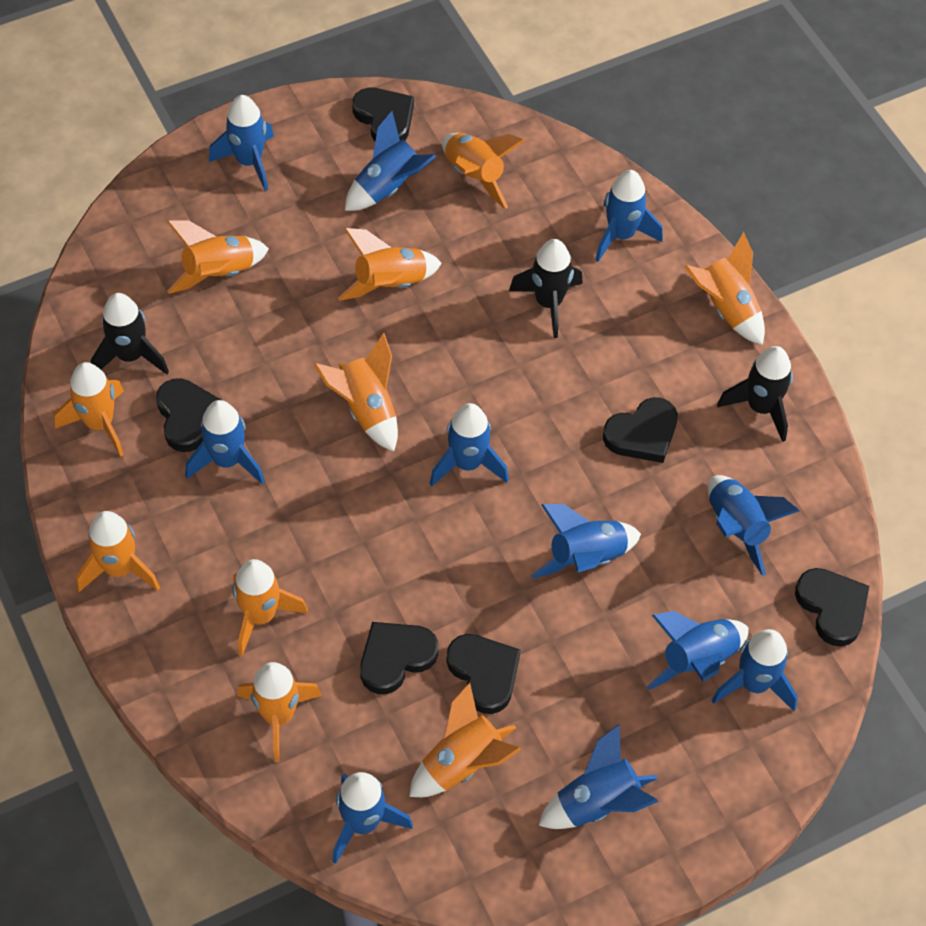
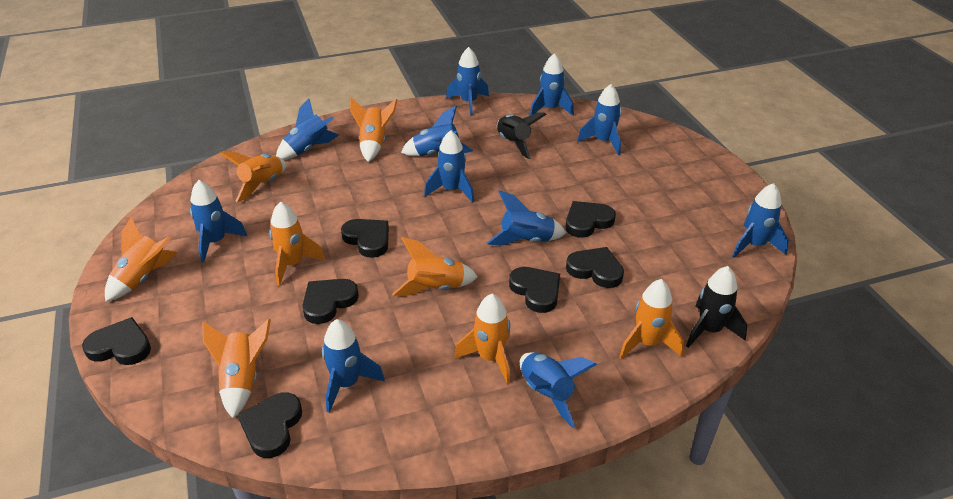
black heart: [156,378,221,452] [352,88,414,141] [360,622,438,694] [446,634,521,714] [603,397,678,463] [795,568,869,647] = 6 -> [82,317,151,365] [238,392,302,458] [302,279,359,324] [341,219,389,258] [509,267,560,313] [566,201,616,238] [566,247,624,288] = 7
black rocket: [91,293,169,374] [509,239,583,338] [717,346,793,442] = 3 -> [497,112,547,159] [686,266,747,348] = 2
orange rocket: [55,362,124,457] [76,511,160,592] [167,220,269,294] [233,559,308,656] [237,662,322,762] [314,333,398,451] [338,228,442,301] [409,682,522,797] [442,133,525,209] [684,232,765,345] = 10 -> [105,217,177,302] [202,319,271,418] [220,151,287,202] [269,202,325,286] [350,98,398,162] [392,237,478,296] [454,294,510,384] [619,279,684,359] = 8

